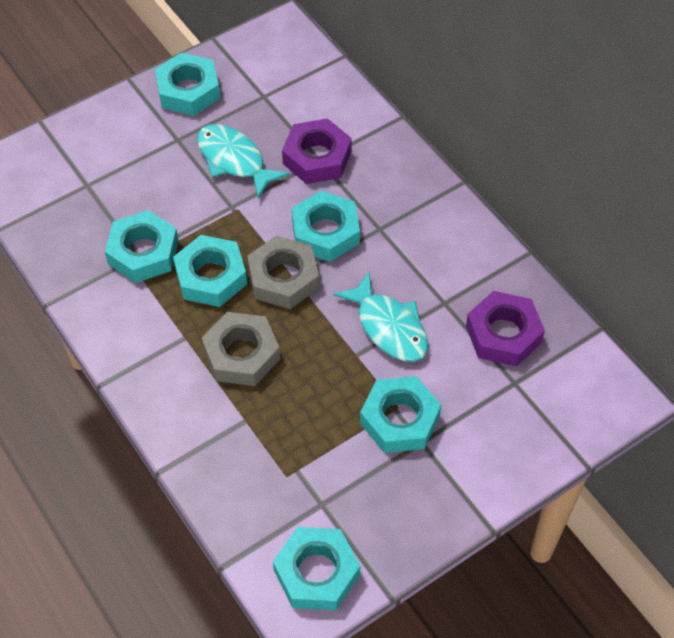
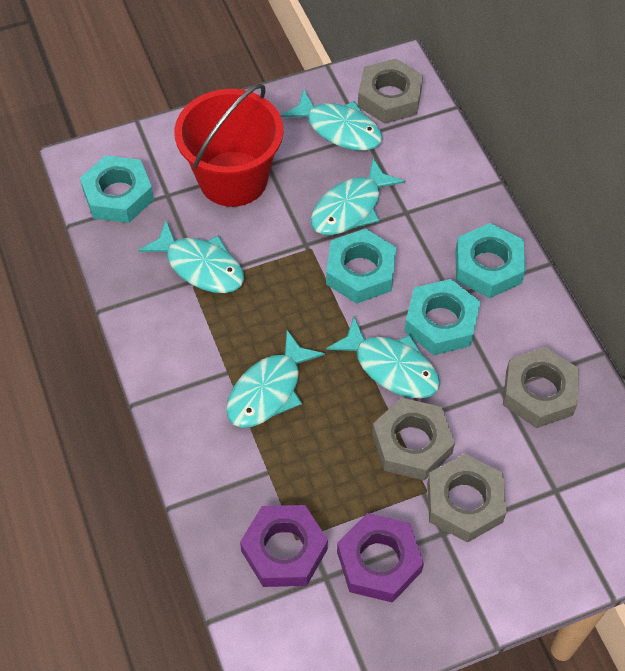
grey nut: [202,312,280,386] [247,236,319,309] = 2 -> [358,58,423,124] [372,398,455,481] [427,454,507,543] [503,347,580,428] = 4
red bucket: none = 0 -> [175,84,283,207] = 1
turquoise fish: [197,124,289,199] [333,271,429,362] = 2 -> [138,221,244,293] [226,330,325,428] [281,89,383,151] [311,158,405,235] [326,316,440,399] = 5
turquoise nut: [105,210,179,283] [155,52,220,116] [173,235,247,307] [273,527,360,610] [292,190,360,262] [360,376,441,453] = 6 -> [80,155,154,223] [326,229,396,304] [404,279,480,355] [455,223,525,298] = 4

